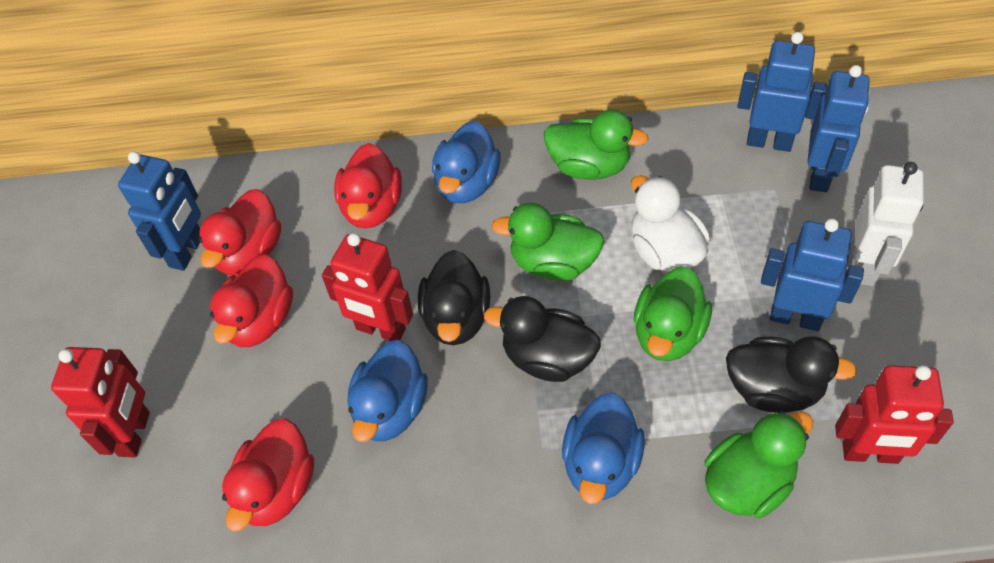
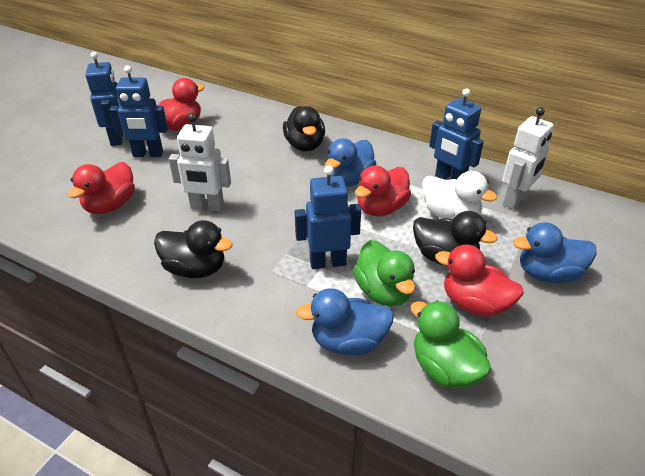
green duck: [492,203,605,281] [544,110,648,180] [634,266,712,361] [705,411,813,518] = 4 -> [353,240,415,307] [410,300,491,388] = 2
red robot: [51,347,150,457] [322,233,413,341] [835,365,954,464] = 3 -> none = 0
white robot: [854,162,924,286] = 1 -> [169,113,231,212] [502,107,554,210] = 2

